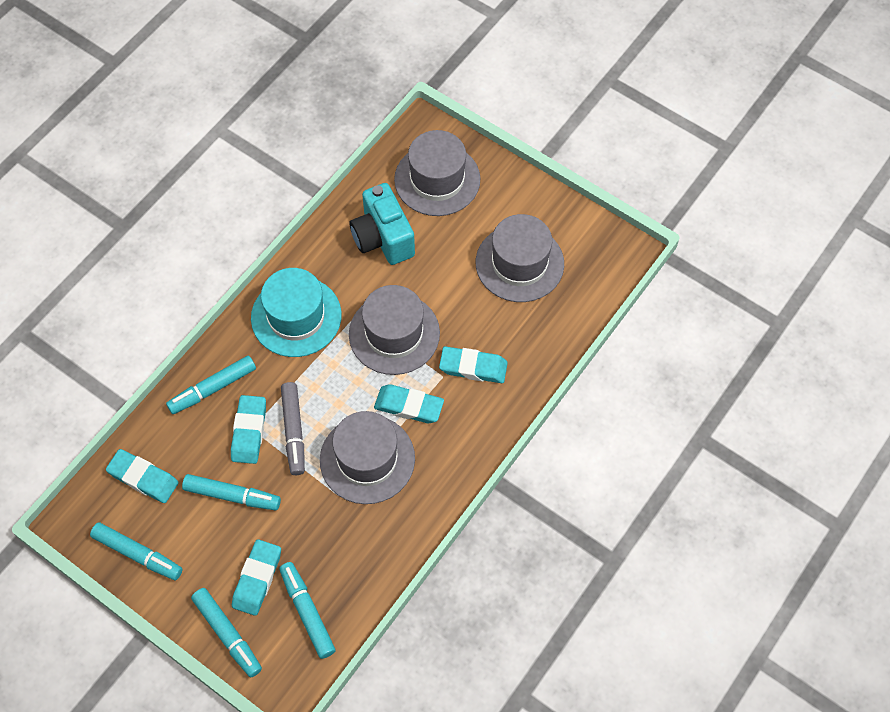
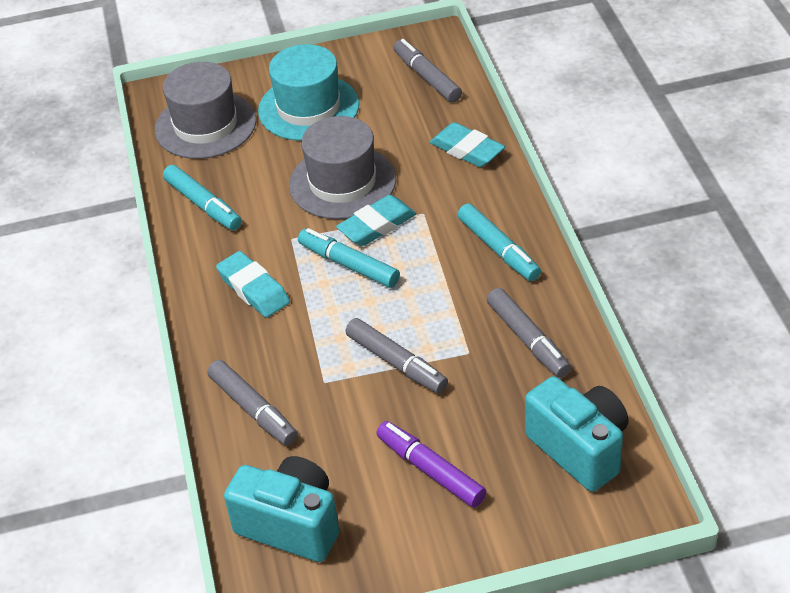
grey hat: [320,411,415,504] [349,285,440,375] [394,130,480,216] [476,214,564,302] = 4 -> [155,62,256,159] [289,116,396,219] = 2
grey marker: [281,382,305,475] = 1 -> [207,360,298,446] [345,318,448,394] [394,39,462,103] [487,288,571,378] = 4
purple marker: none = 0 -> [376,421,487,508] = 1
turquoise camera: [349,183,415,265] = 1 -> [224,456,339,562] [525,376,629,492] = 2
turquoise eraser: [106,449,179,503] [231,395,266,464] [232,539,281,616] [374,384,444,423] [439,346,508,383] = 5 -> [216,251,290,318] [336,195,416,246] [430,122,505,167] = 3
turquoise marker: [90,522,183,580] [166,356,256,414] [182,474,281,511] [191,588,262,677] [279,562,336,659] = 5 -> [163,165,242,230] [298,228,400,288] [458,203,541,281] = 3

